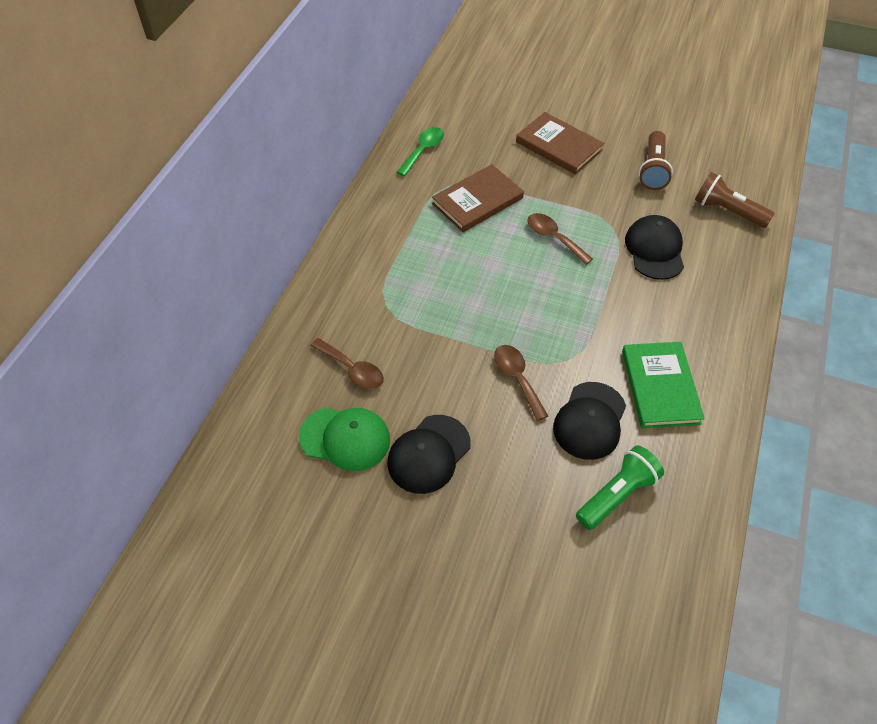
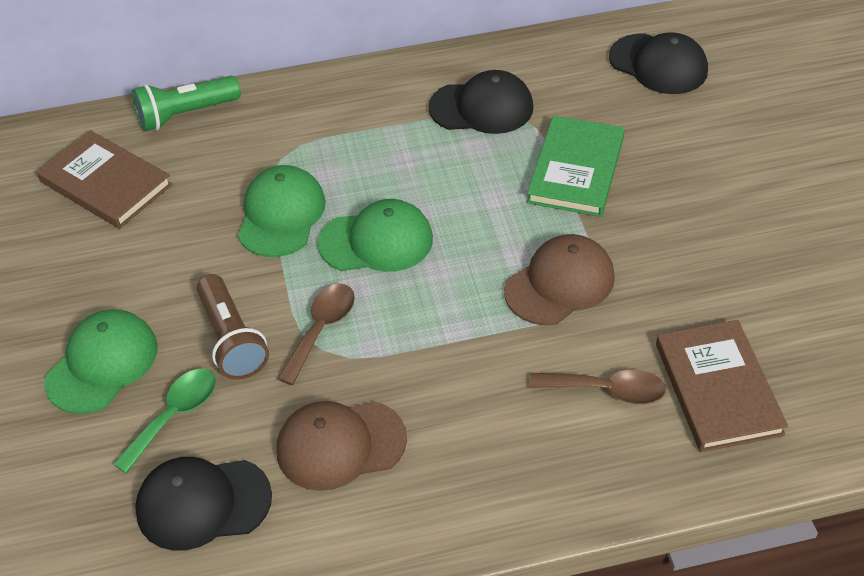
brown cap: none = 0 -> [277,401,407,491] [504,234,615,325] = 2
brown flashlight: [639,131,673,190] [695,172,775,228] = 2 -> [196,274,269,380] = 1
brown spoon: [310,338,384,389] [494,345,548,421] [527,213,593,265] = 3 -> [277,284,355,385] [530,369,666,404] = 2
green cap: [299,408,390,471] = 1 -> [44,310,158,414] [238,165,326,257] [318,199,433,272] = 3

